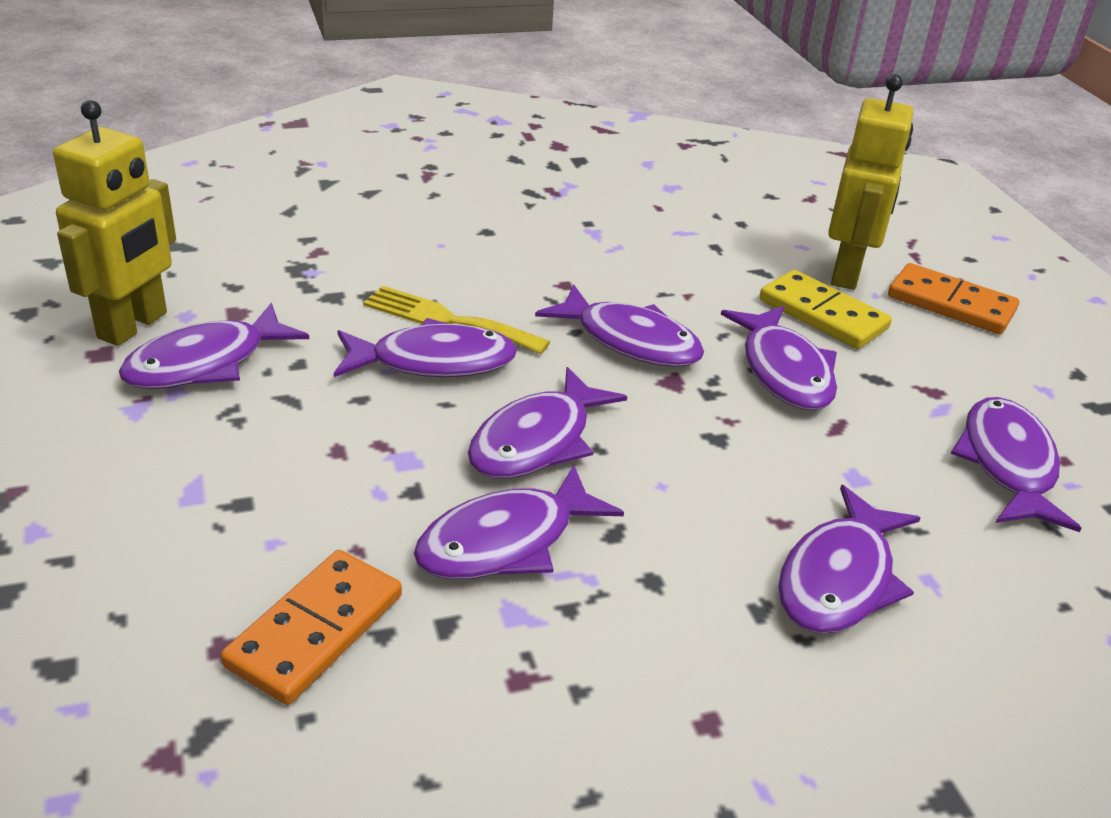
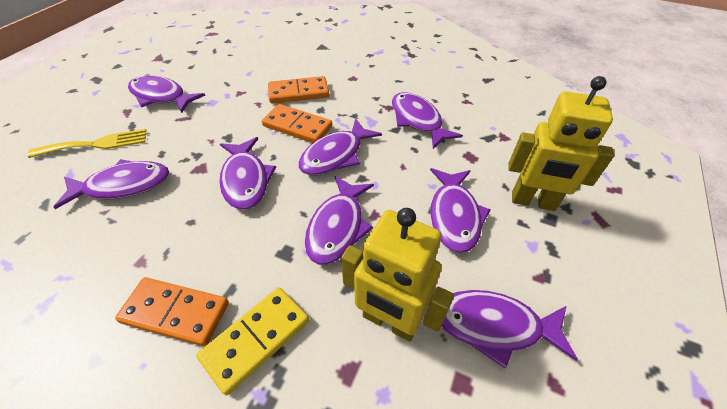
orange domino: [221,550,402,705] [888,263,1019,334] = 2 -> [115,277,229,346] [262,104,332,143] [268,76,329,104] = 3

